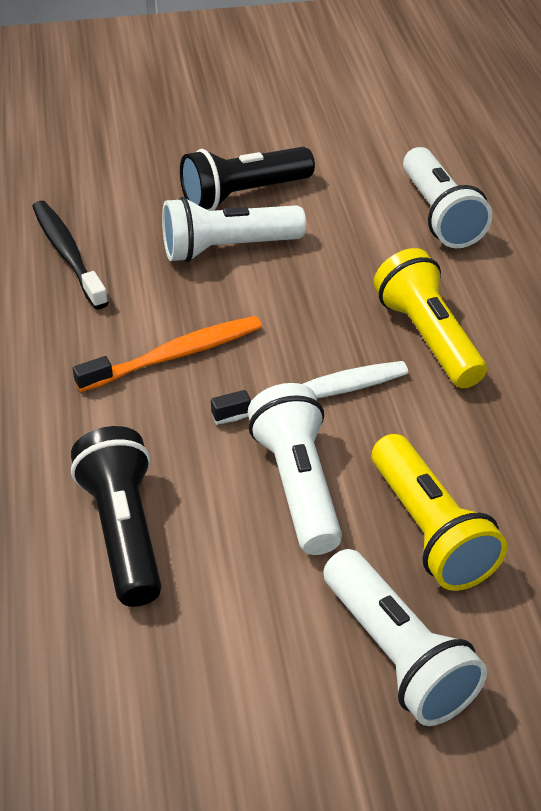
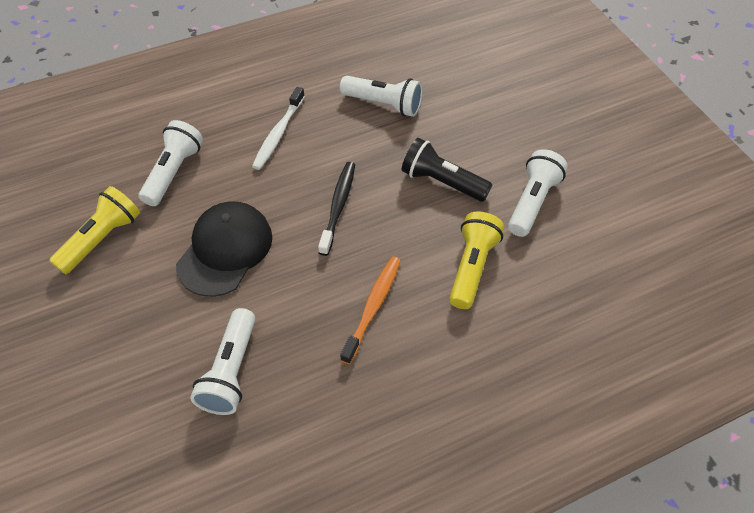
black cap: none = 0 -> [176,202,272,297] = 1
black flashlight: [71,426,162,607] [180,147,315,211] = 2 -> [402,138,493,202] = 1

